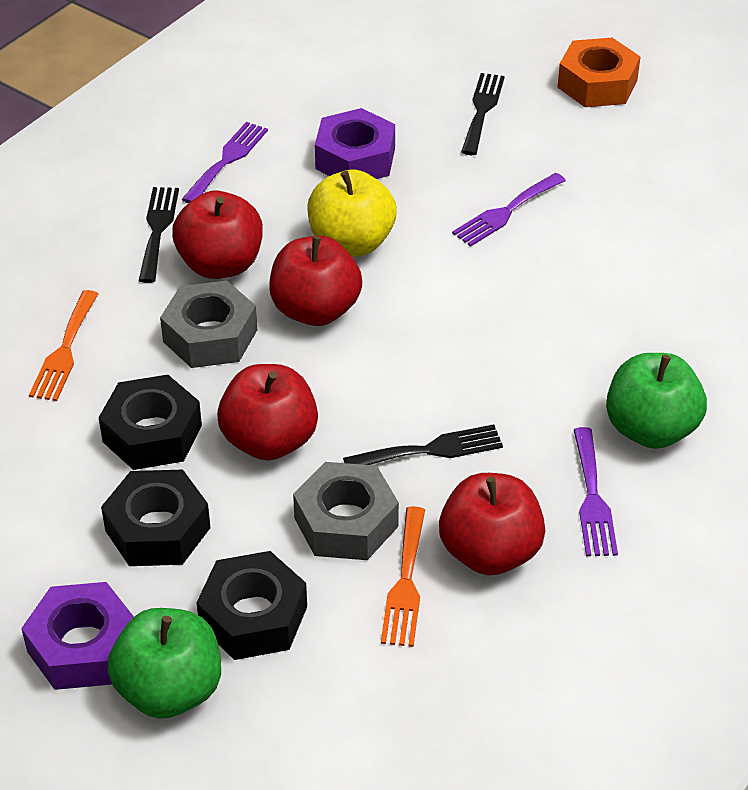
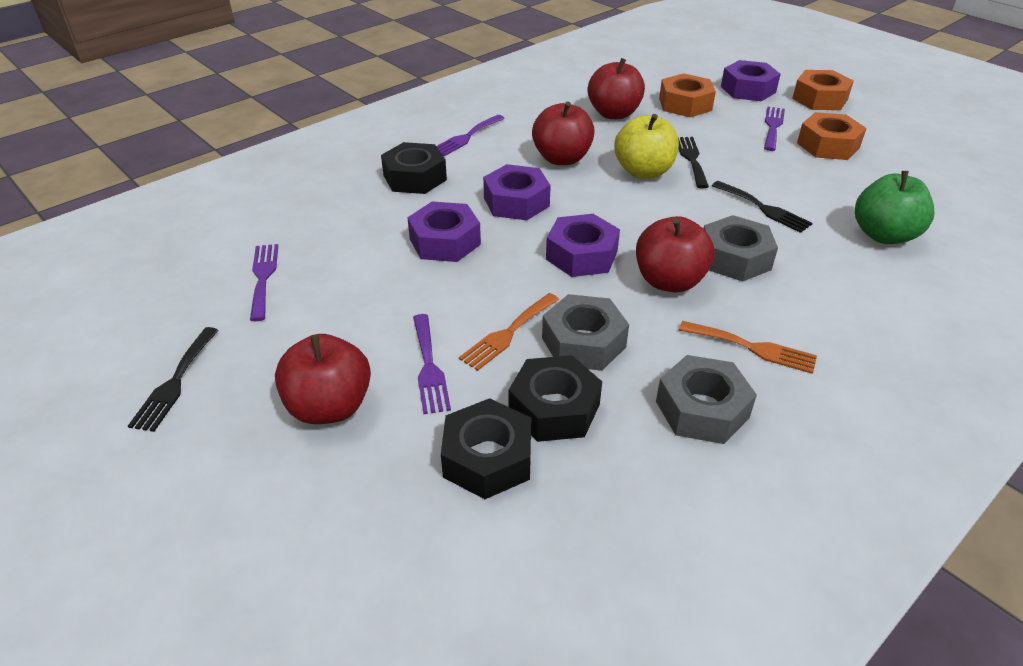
green apple: [107,608,221,719] [606,353,707,449] = 2 -> [855,171,935,244] = 1
grey nut: [160,281,257,368] [293,462,399,560] = 2 -> [542,294,629,371] [656,355,757,444] [703,215,778,281] = 3
orange nut: [557,38,640,107] = 1 -> [659,73,716,117] [792,70,854,110] [797,112,867,160] = 3
purple fork: [182,122,268,203] [452,173,566,247] [574,427,618,556] = 3 -> [250,244,278,321] [413,314,451,414] [437,115,505,156] [764,107,785,151] = 4
purple nut: [21,582,134,690] [315,108,395,179] = 2 -> [407,201,481,262] [483,164,551,220] [546,214,620,277] [721,60,781,101] = 4

